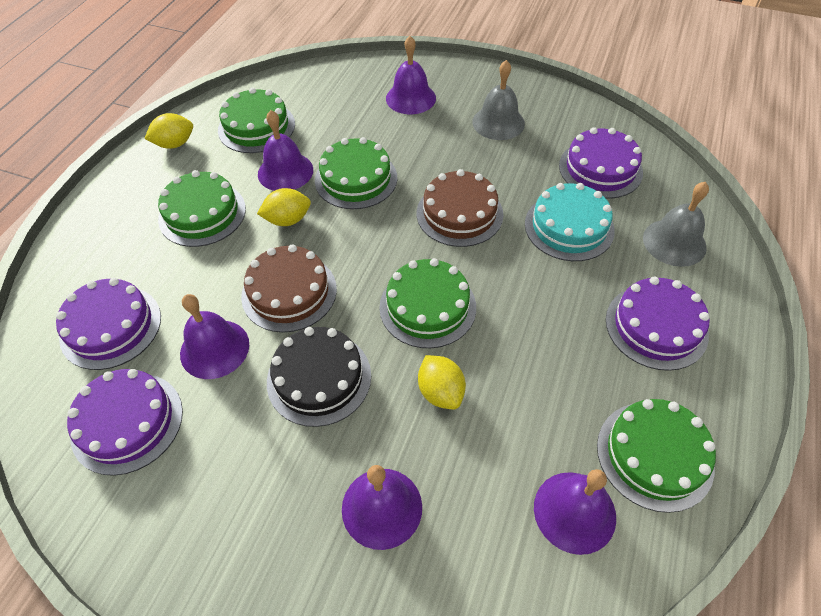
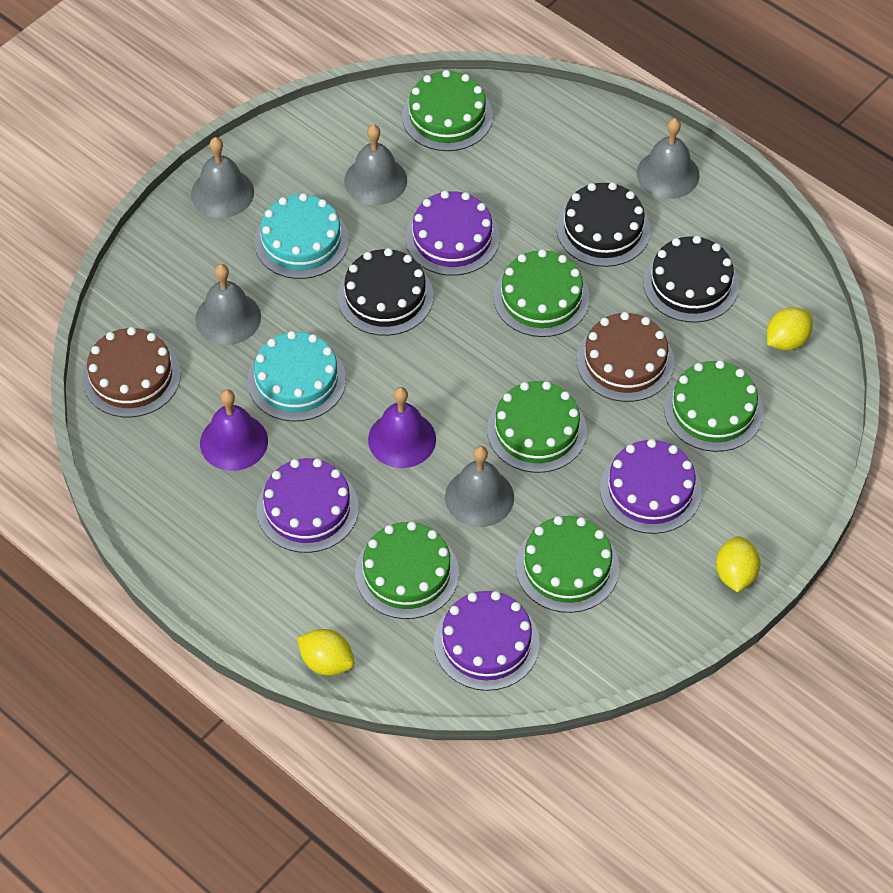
black cake: [267,327,371,427] = 1 -> [337,248,433,336] [556,182,651,267] [643,236,739,322] = 3
green cake: [158,170,246,247] [218,88,295,153] [315,137,398,209] [379,258,476,348] [597,399,716,513] = 5 -> [355,522,459,619] [402,70,493,151] [487,381,587,473] [494,249,590,337] [516,516,619,613] [664,360,764,452] = 6
grey bell: [472,60,525,140] [643,182,709,267] = 2 -> [191,137,254,218] [195,264,261,345] [344,124,407,205] [445,446,514,527] [637,118,700,199] = 5
purple bell: [180,294,249,379] [258,110,313,191] [342,465,422,550] [386,36,436,114] [534,469,616,555] = 5 -> [200,390,268,471] [368,387,436,468] = 2
turquoise cake: [525,183,615,261] = 1 -> [248,331,346,421] [254,193,349,279] = 2

